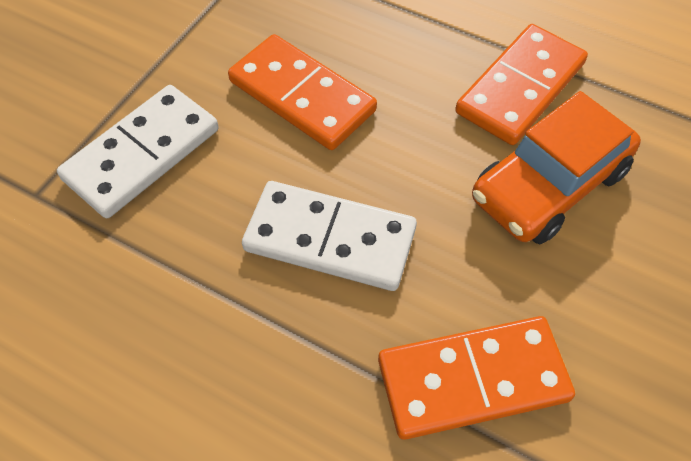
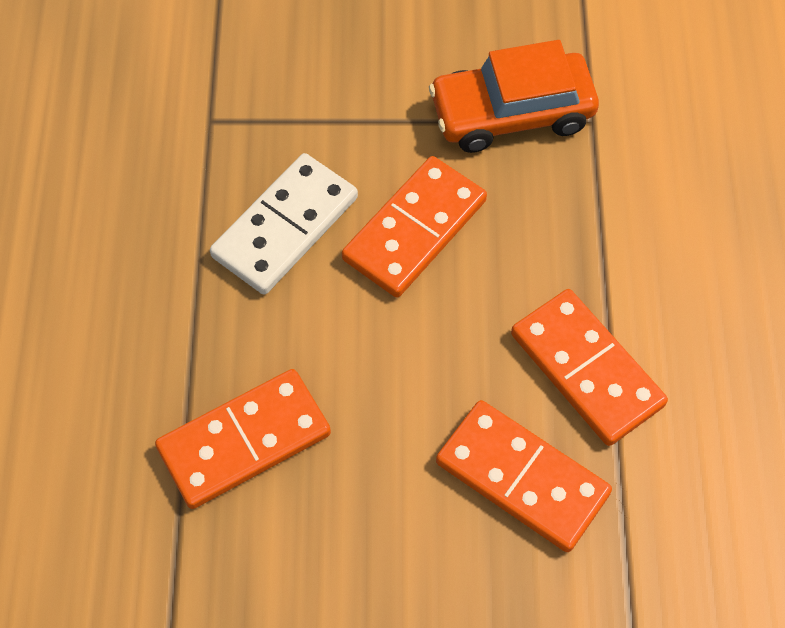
orange domino: [228,34,377,150] [378,316,575,440] [455,24,588,145] = 3 -> [155,369,331,509] [342,156,487,298] [436,400,612,552] [511,289,668,446] = 4
white domino: [57,85,219,218] [242,181,417,291] = 2 -> [210,153,358,295] = 1

